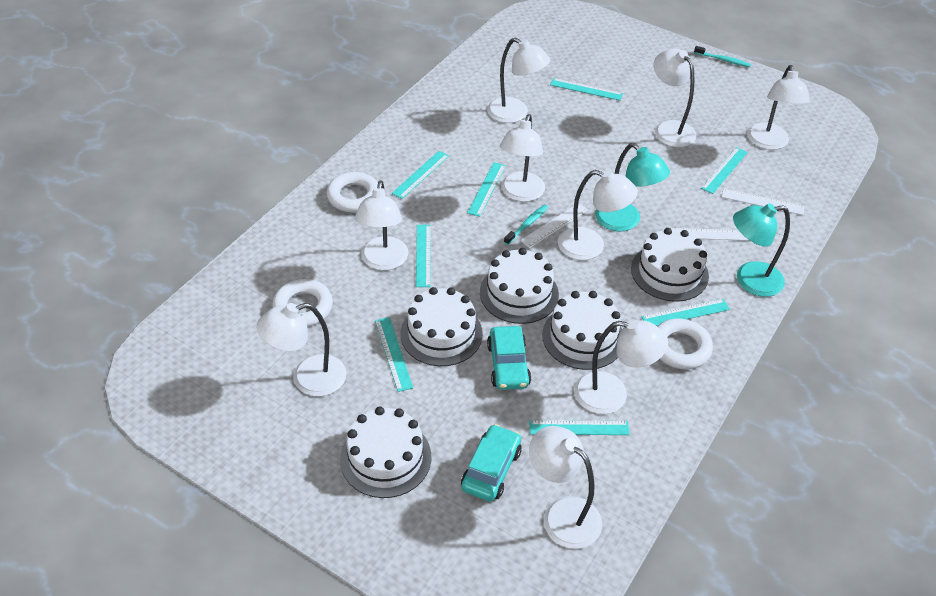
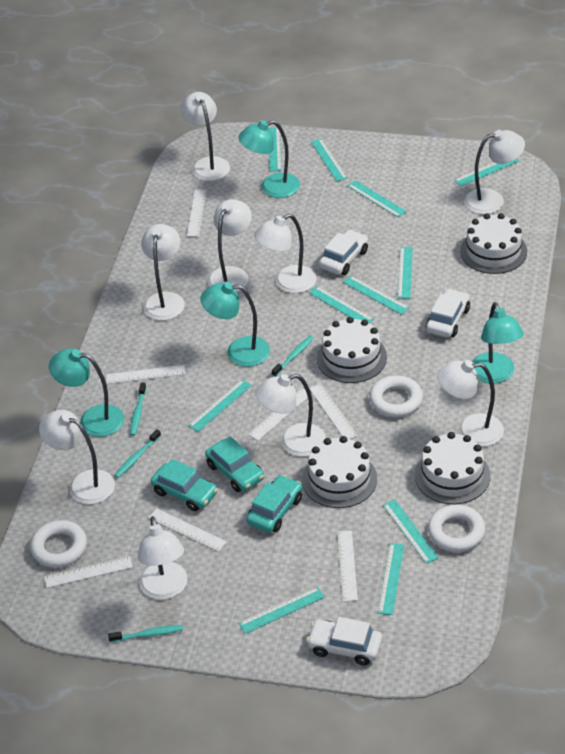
turquoise car: [461,424,521,501] [487,326,531,390] = 2 -> [151,459,218,511] [205,436,264,492] [246,475,302,533] = 3
turquoise lamp: [595,143,670,231] [733,203,790,297] = 2 -> [49,348,124,437] [200,282,270,367] [239,120,300,198] [472,302,524,383] = 4
turquoise ruler: [375,317,413,392] [392,151,449,199] [416,225,431,287] [467,162,506,217] [529,420,630,435] [550,78,623,101] [642,299,730,326] [701,147,748,194] = 8 -> [188,380,252,432] [238,587,325,634] [269,127,282,172] [309,286,374,323] [311,139,347,182] [343,276,410,315] [347,180,407,218] [378,543,405,615] [383,499,439,564] [398,247,413,298] [454,159,519,186] = 11
turquoise toothbrush: [504,204,548,245] [694,46,751,67] = 2 -> [108,625,183,642] [114,429,161,478] [130,382,146,436] [272,336,314,377] = 4
white cake: [340,406,431,498] [401,287,483,366] [480,248,559,324] [542,291,622,370] [631,228,709,302] = 5 -> [302,436,377,508] [317,317,387,383] [415,432,490,504] [460,213,527,274] = 4
white car: none = 0 -> [306,617,382,666] [319,229,368,275] [426,288,470,337] = 3
white ruler: [520,203,588,248] [670,228,750,241] [722,188,805,215] = 3 -> [44,556,133,588] [106,365,185,384] [149,508,227,552] [187,190,206,237] [248,388,312,441] [309,384,358,439] [337,531,358,602] = 7

